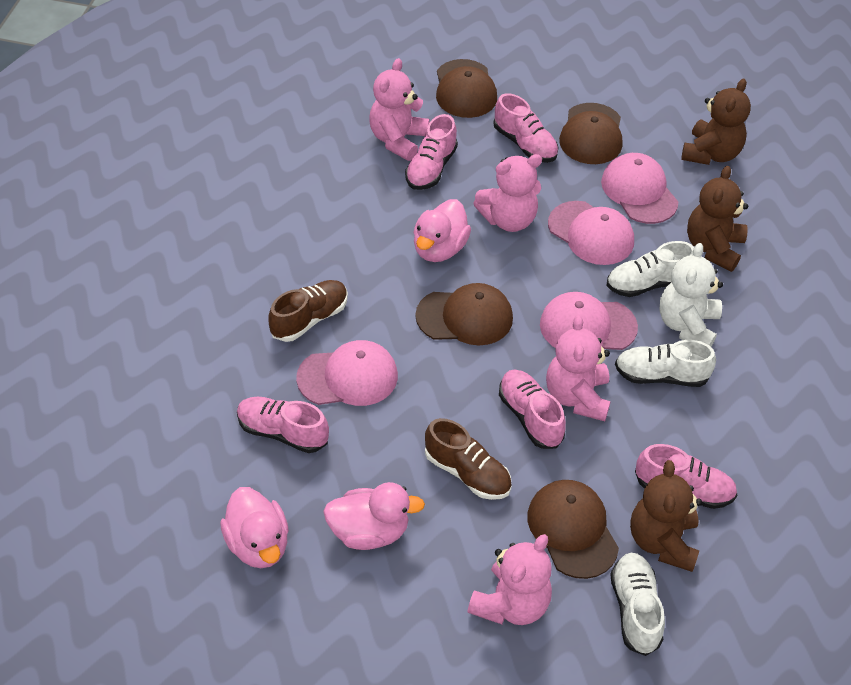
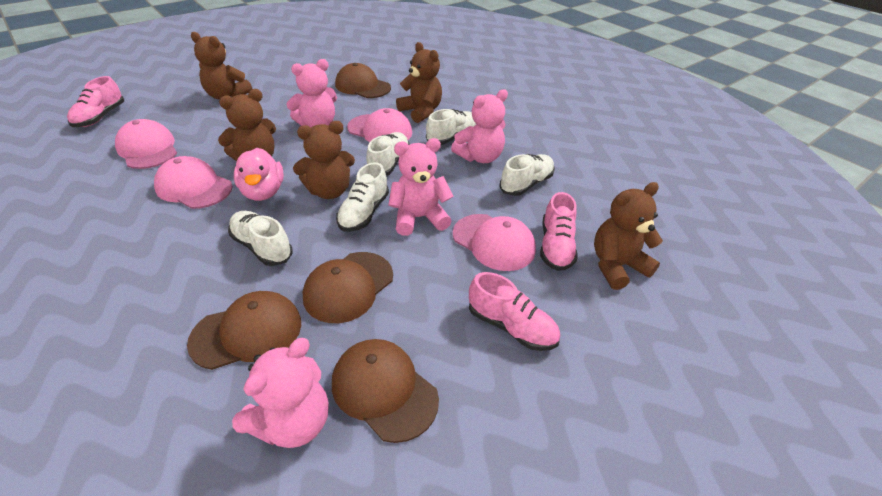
brown shoe: [268,280,348,342] [425,418,512,500] = 2 -> none = 0
brown teddy bear: [630,460,702,572] [681,78,751,165] [687,166,748,272] = 3 -> [191,32,252,100] [218,89,276,161] [293,121,355,199] [396,42,442,123] [594,182,663,290] = 5
pink duck: [220,487,289,568] [323,482,425,550] [413,199,471,262] = 3 -> [234,148,284,201] = 1
pink shoe: [237,397,329,453] [405,114,458,190] [493,93,559,163] [499,370,566,449] [635,444,737,509] = 5 -> [67,76,124,127] [469,272,560,351] [540,192,577,271] = 3
white shoe: [607,241,694,297] [610,553,665,656] [615,340,716,387] = 3 -> [228,211,293,266] [336,162,389,232] [366,132,410,176] [426,109,476,145] [499,154,555,196] = 5
white teddy bear: [659,243,723,347] = 1 -> none = 0

